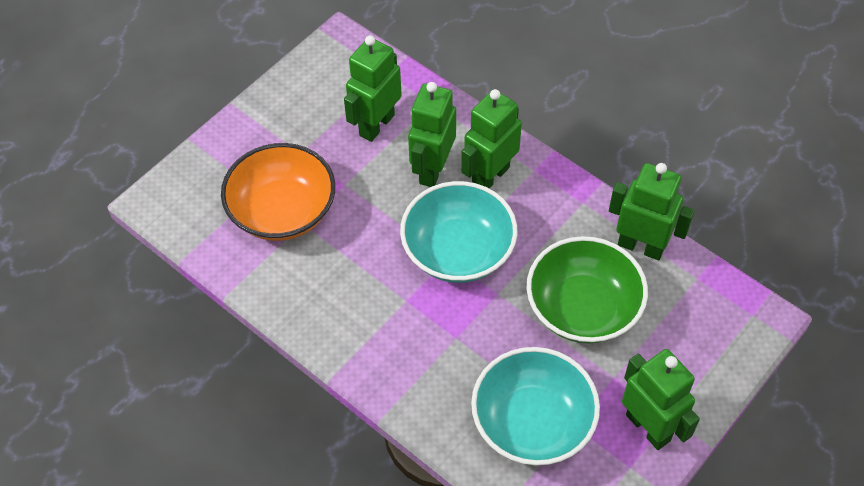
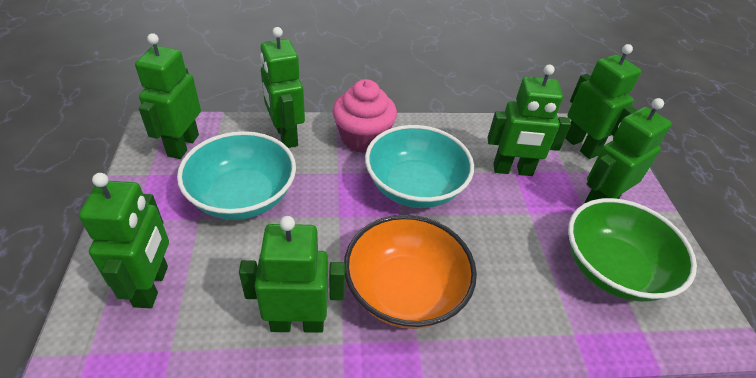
green robot: [344,35,402,142] [408,82,456,187] [461,89,522,189] [609,163,695,260] [622,349,700,450] = 5 -> [79,173,169,308] [135,33,201,159] [239,216,345,333] [260,27,305,148] [488,64,571,176] [565,44,641,159] [584,98,672,203] = 7
pink cupcake: none = 0 -> [332,79,397,153] = 1

